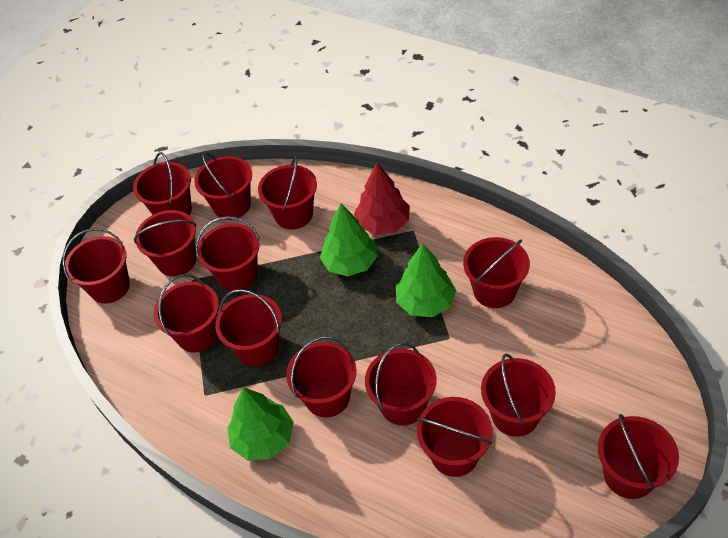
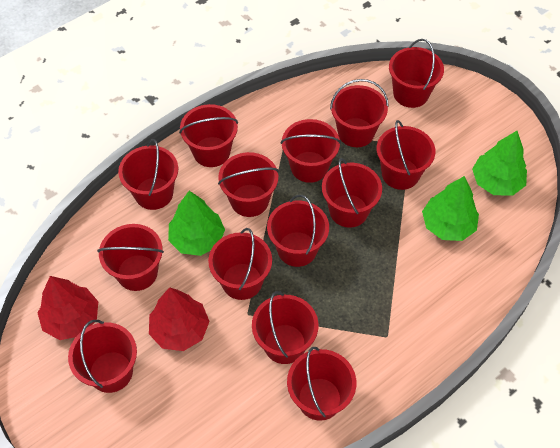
red tree: [354,163,410,235] = 1 -> [38,276,98,340] [149,287,210,351] = 2

